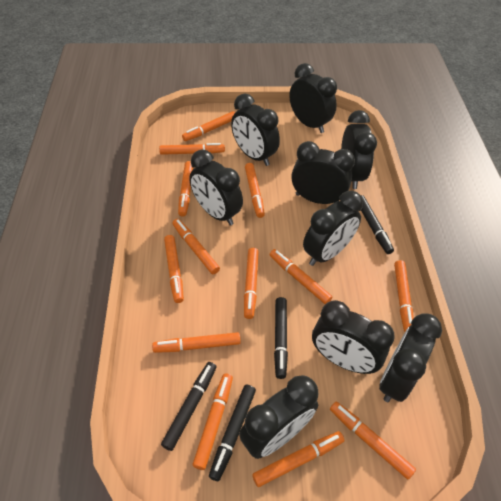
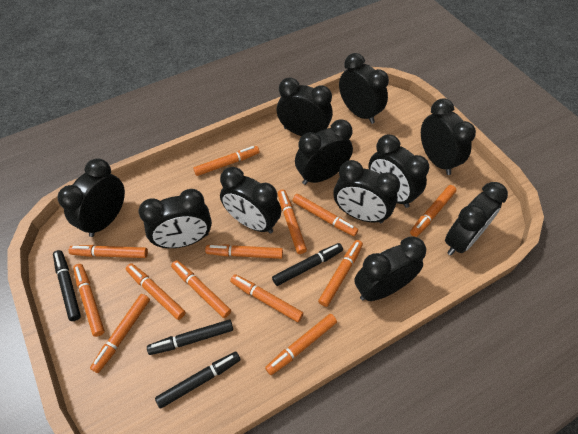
black clock: [189,150,243,225] [231,93,280,166] [239,375,318,459] [289,63,337,133] [291,141,355,204] [303,191,363,266] [312,300,395,374] [341,110,377,189] [379,313,442,402] = 9 -> [58,159,125,237] [139,189,212,248] [220,167,281,234] [277,77,333,136] [295,119,353,185] [333,160,400,223] [339,53,389,124] [354,236,426,301] [368,135,429,208] [421,98,476,175] [445,182,508,255] = 11

